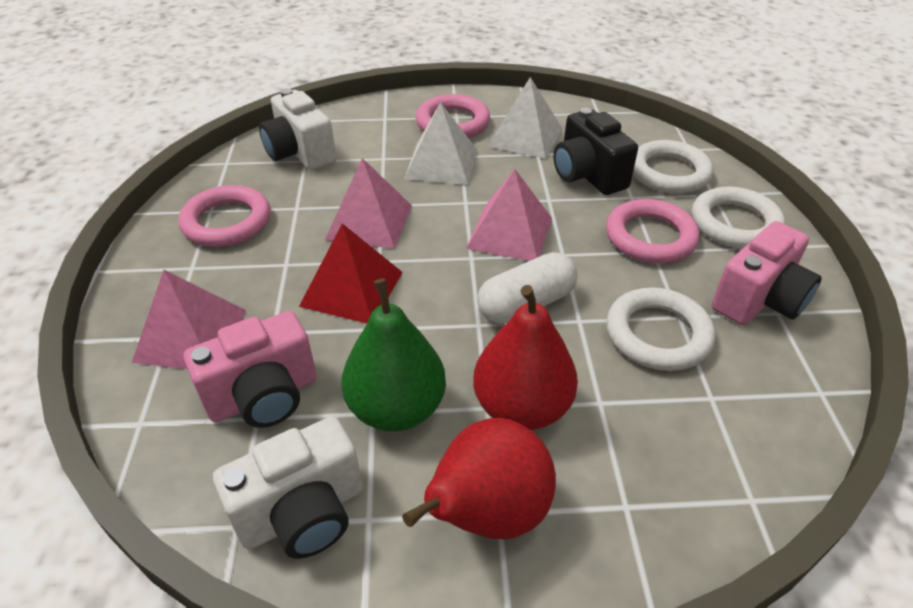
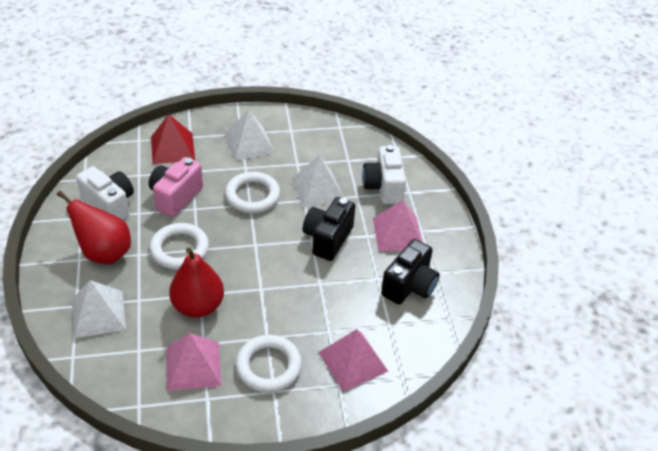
black camera: [553,108,638,195] = 1 -> [303,197,355,261] [381,239,440,305] = 2
green pear: [341,278,446,431] = 1 -> none = 0
pink camera: [184,311,317,428] [711,221,822,325] = 2 -> [149,157,203,217] = 1
pink ring: [179,185,271,247] [416,94,490,138] [606,199,700,264] = 3 -> none = 0
white capsule: [477,252,578,324] = 1 -> none = 0
white pyramid: [404,102,477,185] [487,77,563,159] = 2 -> [72,280,126,338] [225,110,275,161] [291,155,344,208] = 3

